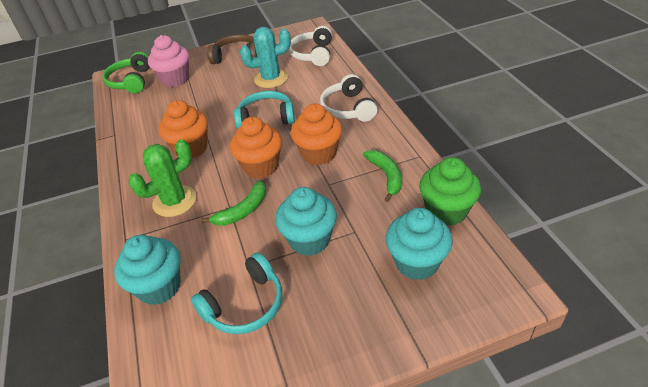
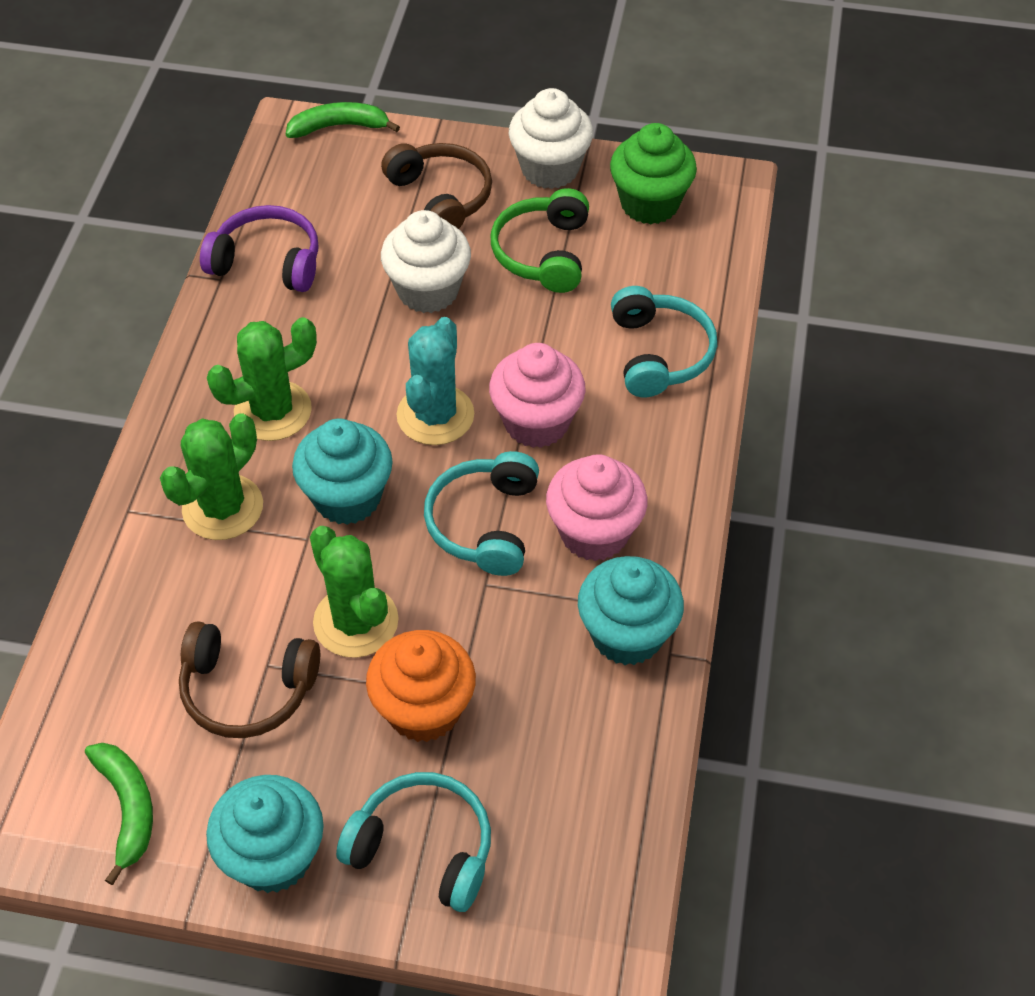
brown headphones: [207,34,257,64] = 1 -> [179,621,320,738] [381,143,492,229] = 2
green cactus: [128,139,197,217] = 1 -> [160,413,263,540] [207,317,317,441] [310,526,399,658] = 3
orange cupcake: [159,100,208,158] [230,117,282,179] [291,104,342,165] = 3 -> [366,630,476,742] = 1
pink cupcake: [148,35,189,87] = 1 -> [489,343,586,448] [546,454,647,561] = 2
purple headphones: none = 0 -> [200,205,319,292] = 1
turquoise headphones: [191,253,282,334] [234,91,295,129] = 2 -> [336,772,491,912] [424,451,539,576] [611,286,717,397] = 3
white cupcake: none = 0 -> [381,210,471,313] [509,88,593,189] = 2
white headphones: [289,26,332,66] [320,74,377,122] = 2 -> none = 0

